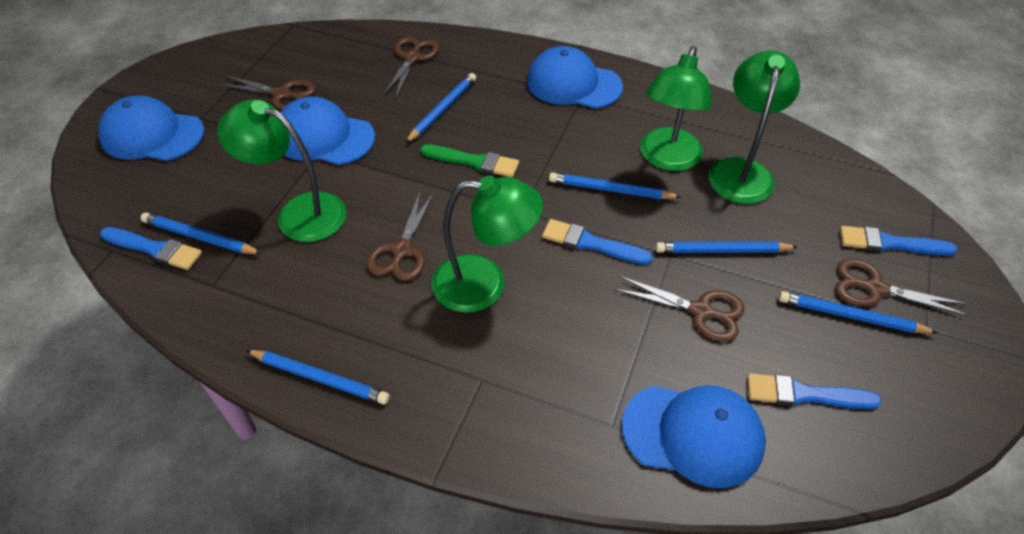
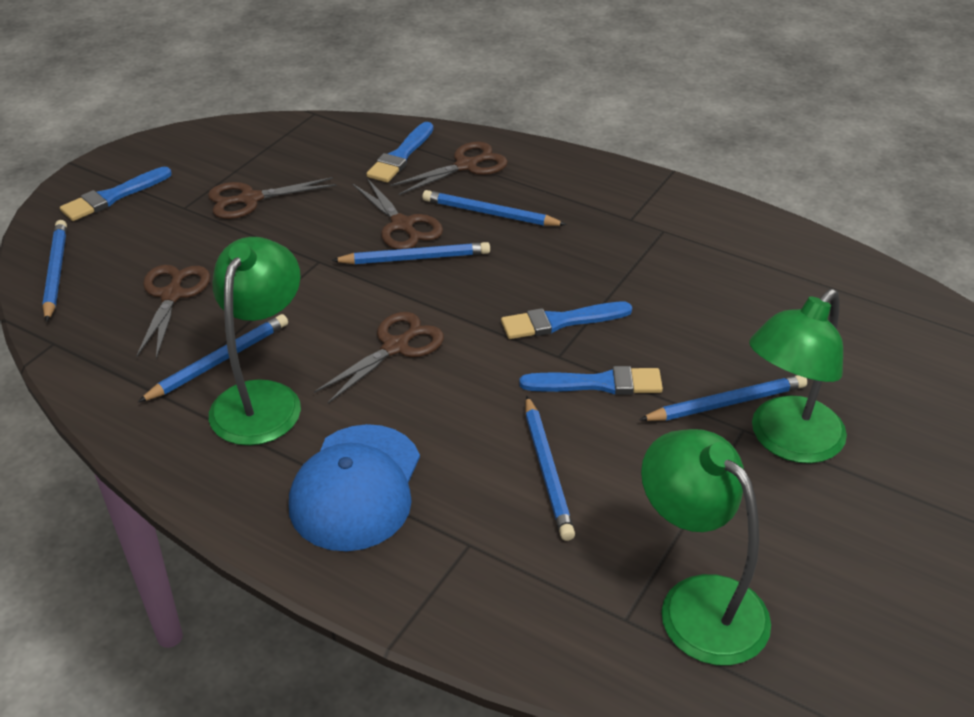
blue cap: [98,95,204,161] [280,97,375,165] [527,46,623,109] [622,385,766,488] = 4 -> [289,424,420,551] = 1
green brush: [421,144,519,177] = 1 -> none = 0
green lamp: [217,100,347,242] [432,175,543,313] [640,46,712,171] [708,51,800,204] = 4 -> [209,237,301,446] [641,429,771,666] [749,289,847,463] = 3

